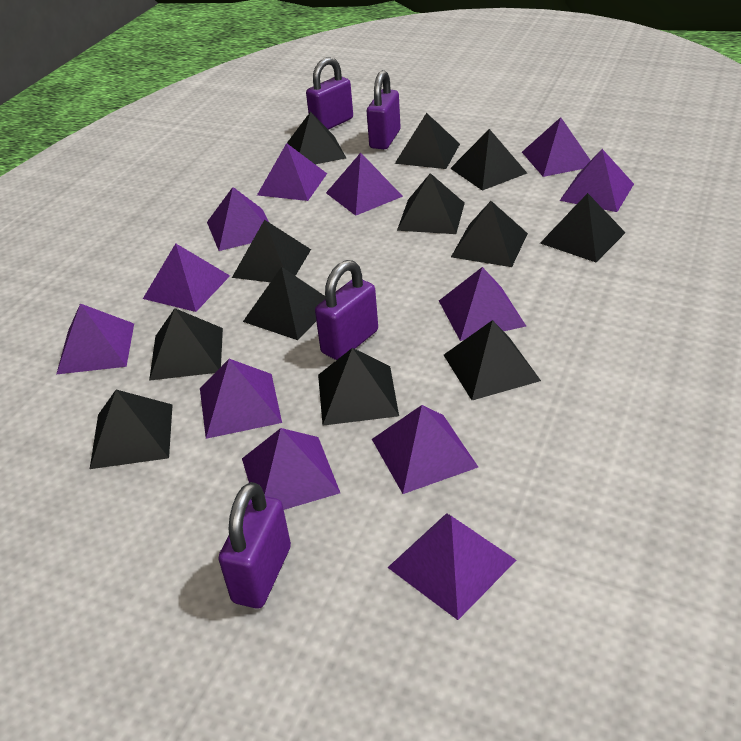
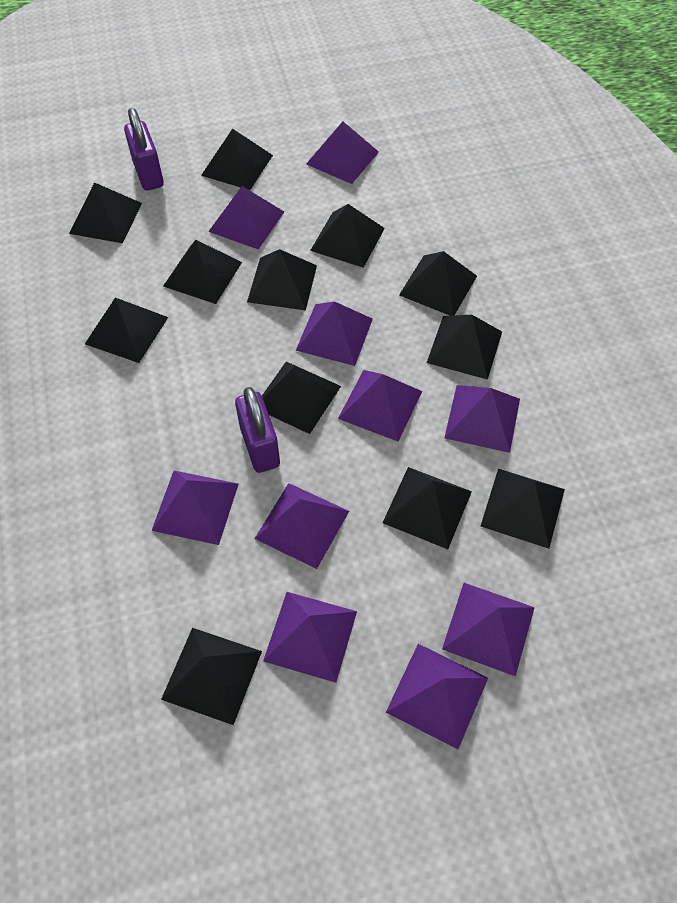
purple padlock: [218,482,291,609] [306,57,353,130] [315,260,378,360] [367,70,401,149] = 4 -> [124,108,164,191] [235,387,280,473] = 2
purple pyramid: [57,303,134,374] [143,243,230,312] [200,359,282,439] [207,187,269,251] [242,428,340,510] [257,143,327,201] [326,153,403,216] [372,405,478,494] [387,513,516,620] [439,267,526,341] [522,117,591,177] [560,149,634,212] = 12 -> [151,471,239,545] [208,186,284,250] [255,483,349,569] [263,592,357,683] [296,301,373,366] [306,122,379,184] [338,370,422,441] [386,644,488,749] [442,583,535,676] [444,385,520,453] = 10

